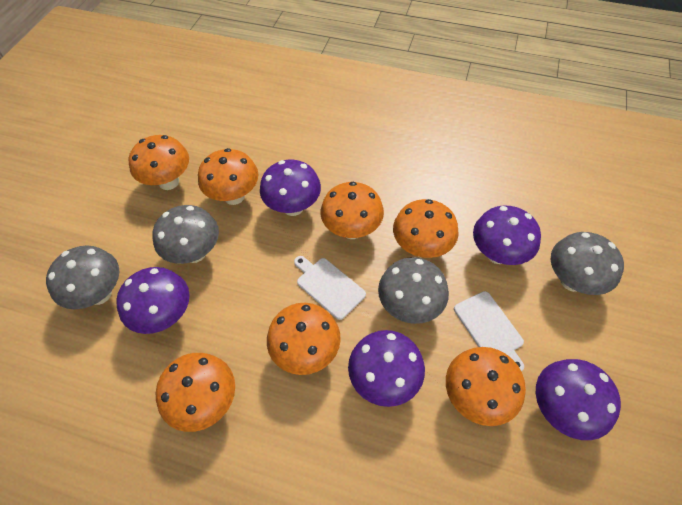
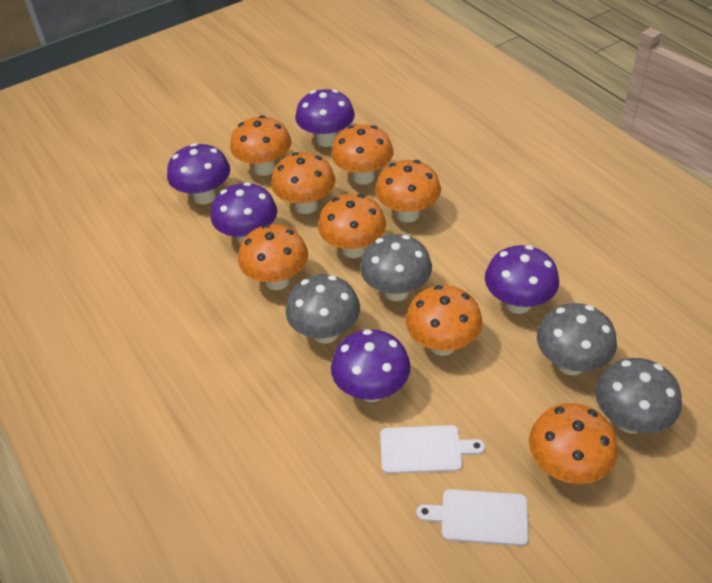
orange mushroom: [129,135,189,190] [156,353,235,432] [198,148,258,205] [267,303,341,375] [321,182,384,239] [393,199,459,258] [446,347,526,426] = 7 -> [230,115,291,176] [238,224,308,290] [271,152,336,214] [318,194,386,258] [331,124,394,185] [375,160,441,222] [406,285,482,356] [529,403,618,484] = 8

